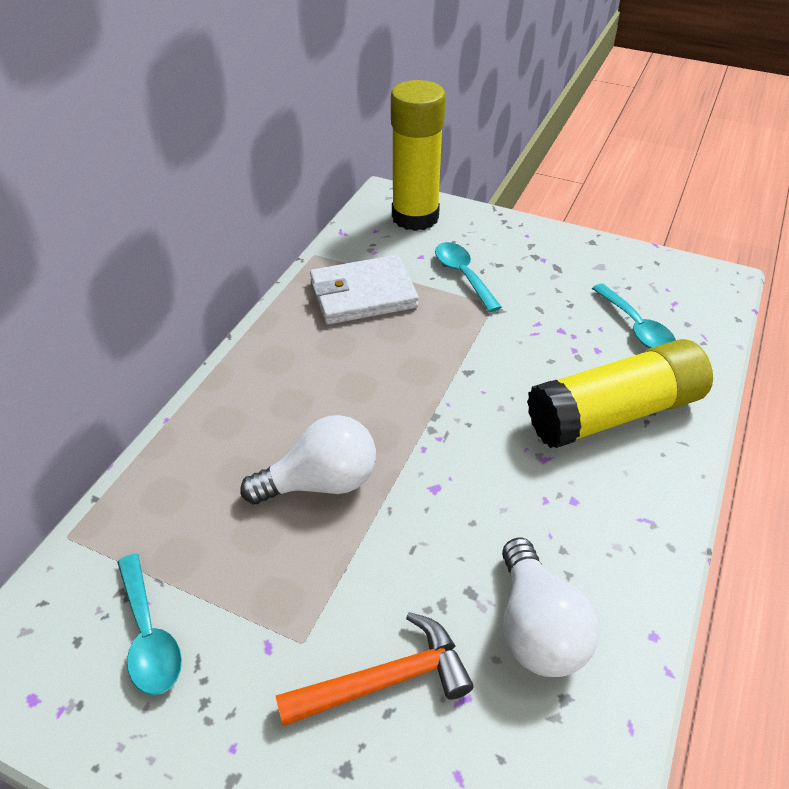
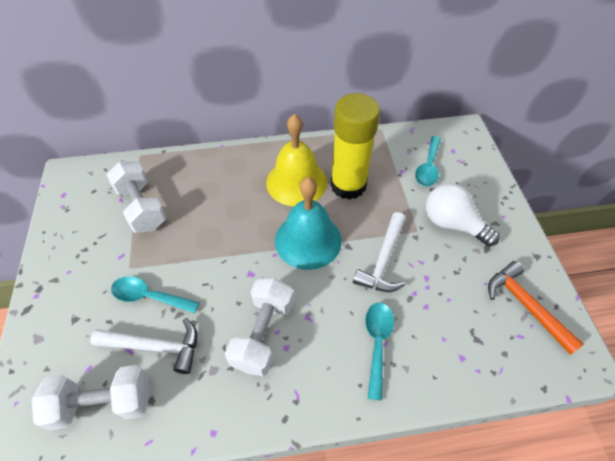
turquoise bell: none = 0 -> [275,177,342,270] = 1
white dumbbell: none = 0 -> [32,365,150,430] [106,161,166,233] [225,278,294,376] = 3
white hammer: none = 0 -> [90,318,197,374] [353,212,406,292] = 2
white light bulb: [240,415,376,504] [502,538,599,677] = 2 -> [426,183,500,246] = 1
white wallet: [310,255,419,325] = 1 -> none = 0
yellow bell: none = 0 -> [266,114,327,206] = 1
yellow glue stick: [391,80,446,231] [527,339,713,448] = 2 -> [330,93,380,200] = 1

